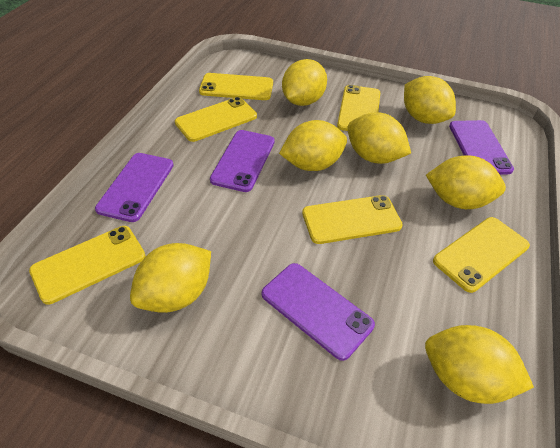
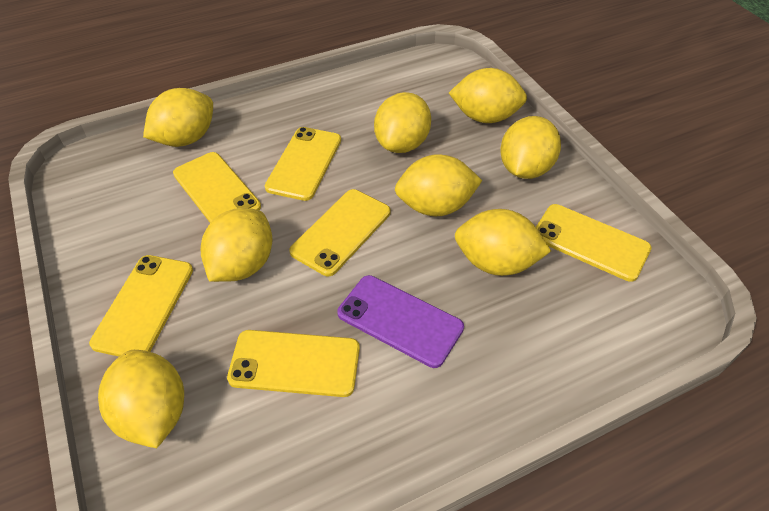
purple phone: [95,153,174,222] [210,130,275,192] [262,263,375,361] [449,120,514,175] = 4 -> [337,275,464,368] = 1
yellow lemon: [130,243,211,313] [279,120,347,171] [282,59,327,106] [348,112,411,164] [404,76,456,124] [425,325,534,404] [426,155,506,209] = 7 -> [98,350,184,448] [143,88,213,147] [201,208,273,282] [374,92,431,153] [395,155,482,216] [449,68,527,123] [455,209,551,276] [500,116,561,179] = 8

